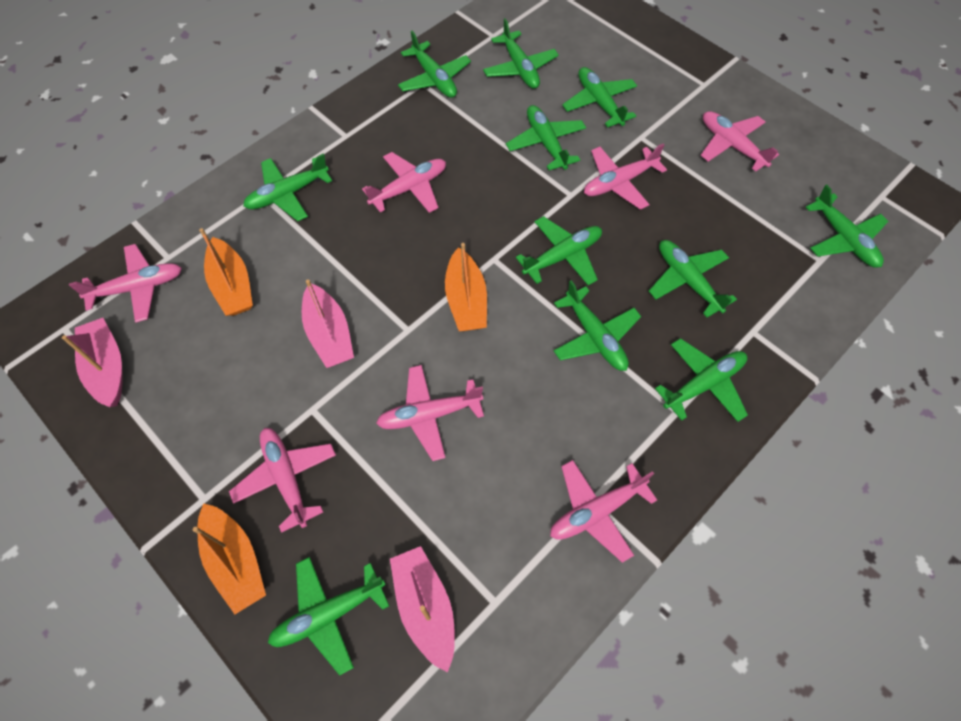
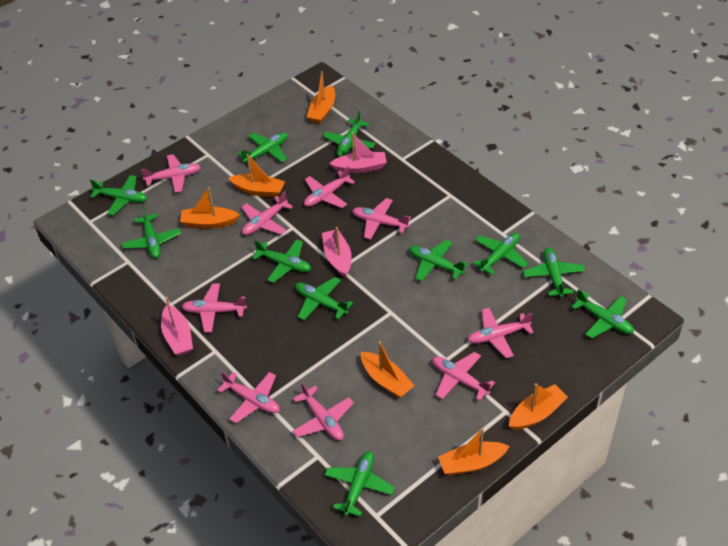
orange boat: [193,503,266,614] [199,228,253,316] [445,243,487,331] = 3 -> [180,187,240,229] [229,154,285,197] [307,71,335,124] [361,341,414,398] [438,428,509,475] [509,383,568,430] = 6
pink plane: [69,244,182,323] [229,428,336,533] [362,152,446,213] [376,365,484,461] [550,460,657,563] [584,143,667,210] [700,111,779,171] = 7 -> [141,154,201,193] [181,284,247,332] [217,371,280,423] [241,191,293,235] [292,382,354,440] [304,166,355,208] [352,198,411,240] [432,352,495,401] [468,308,534,358] = 9

